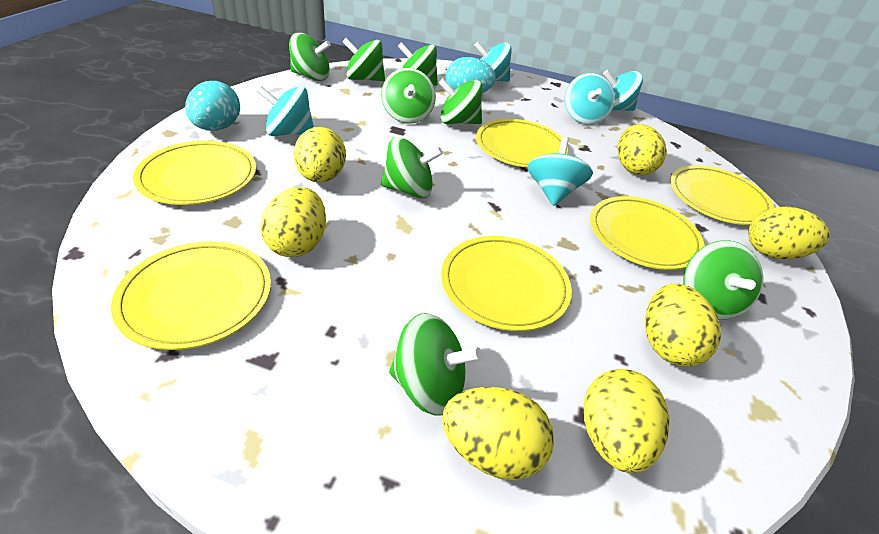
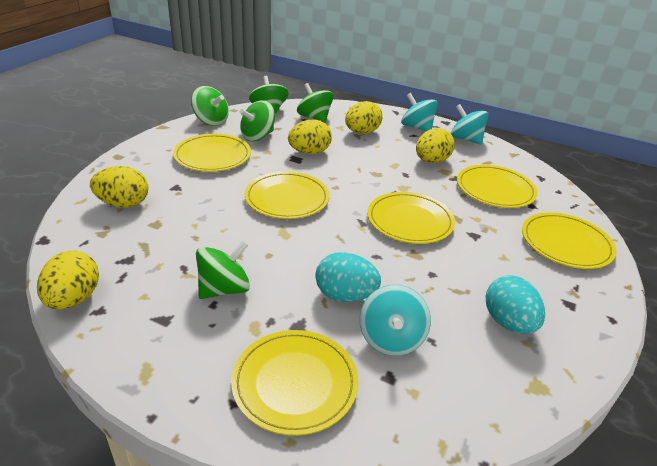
green spinning top: [289,33,331,81] [342,38,385,81] [381,68,436,123] [381,137,443,199] [389,313,482,416] [398,42,438,86] [439,79,482,124] [683,240,764,320] = 8 -> [191,86,229,126] [196,241,250,299] [240,100,275,141] [249,76,289,114] [297,83,334,123] = 5
turquoise spinning top: [257,86,314,136] [474,42,512,81] [528,137,593,206] [565,73,615,125] [603,70,643,111] = 5 -> [360,285,431,356] [401,93,438,131] [451,104,489,145] = 3
yellow egg: [261,187,326,257] [294,127,346,183] [442,387,554,480] [584,369,670,473] [617,124,667,175] [645,283,721,367] [748,206,830,259] = 7 -> [37,251,99,310] [90,166,148,208] [288,120,332,154] [345,101,382,134] [416,128,455,163] = 5

